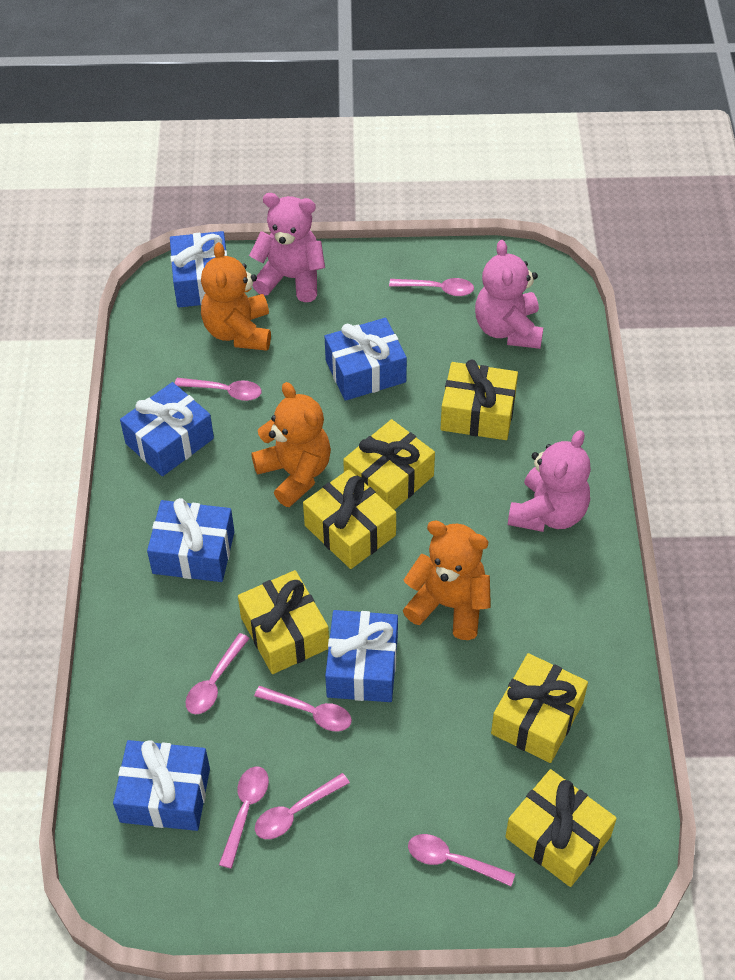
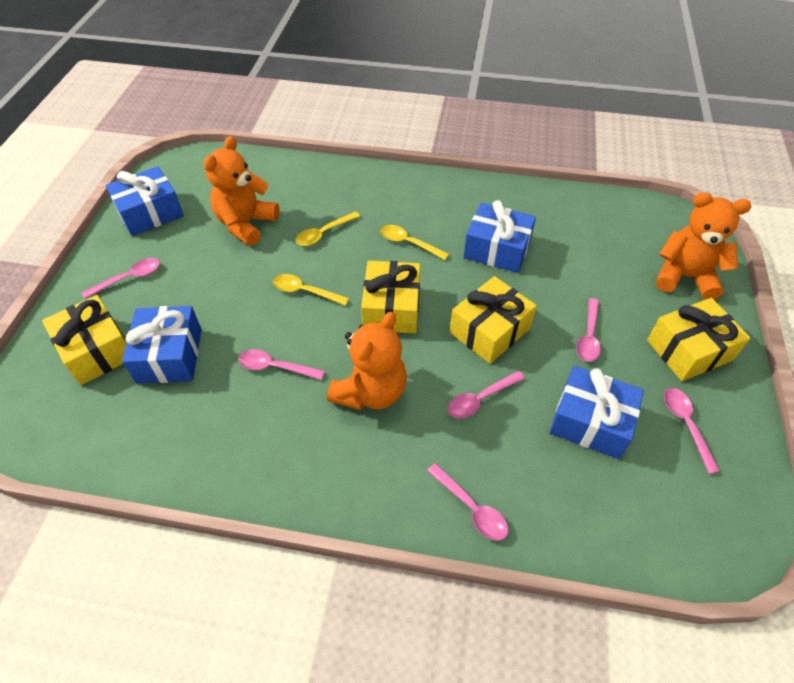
blue gift: [113,740,210,831] [120,382,214,476] [147,498,235,582] [170,231,227,307] [324,318,407,401] [325,610,398,702] = 6 -> [106,166,184,236] [122,306,202,384] [464,200,536,273] [550,366,644,459] = 4
pink spoon: [175,378,262,401] [186,633,250,715] [219,766,269,869] [254,686,352,731] [255,773,350,839] [389,278,474,296] [408,834,515,886] = 7 -> [82,258,160,299] [238,349,325,380] [427,463,508,541] [448,371,525,418] [576,298,601,362] [664,388,720,474] = 6
pink teddy bear: [249,193,325,302] [475,240,543,349] [508,430,591,532] = 3 -> none = 0
yellow gift: [238,570,329,674] [303,469,396,569] [343,419,435,510] [441,359,518,440] [491,653,588,763] [505,769,617,887] = 6 -> [42,295,126,385] [361,261,420,334] [450,276,537,364] [647,298,750,381] = 4
yellow spoon: none = 0 -> [273,274,349,306] [295,211,360,246] [380,225,449,260] = 3

